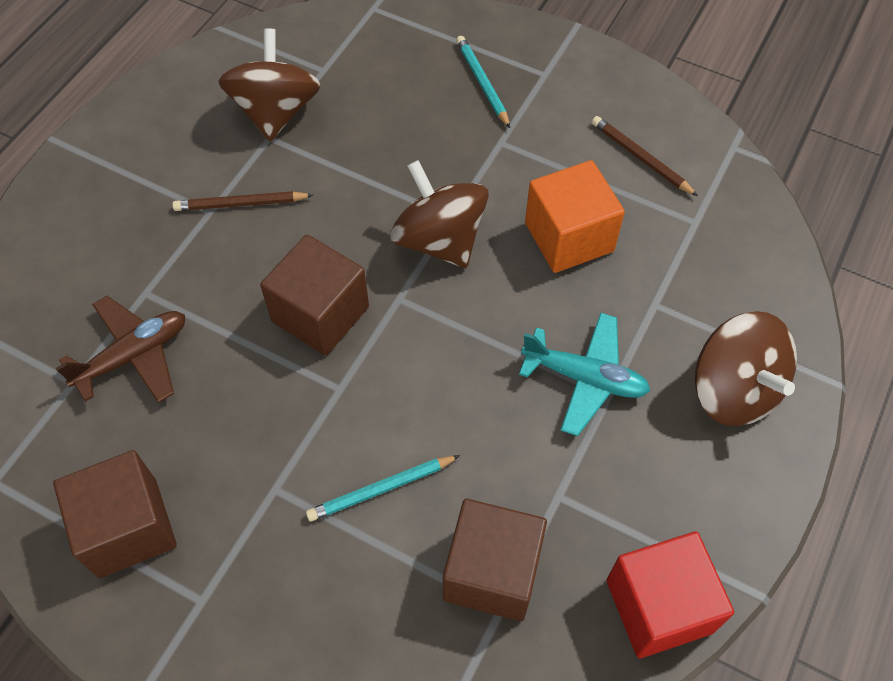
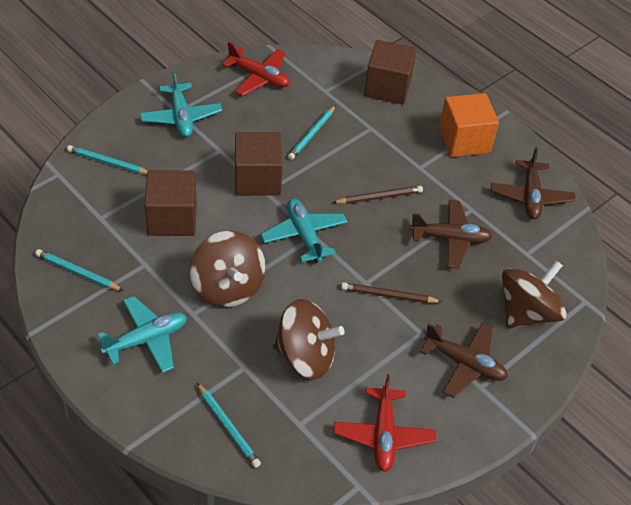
brown plane: [56,296,185,403] = 1 -> [410,200,493,269] [420,322,508,398] [491,147,575,219] = 3
red cube: [607,531,734,658] = 1 -> none = 0
red plane: none = 0 -> [222,42,290,96] [333,374,436,472] = 2
turquoise pencil: [306,455,460,521] [456,36,510,128] = 2 -> [35,249,124,291] [67,145,148,174] [197,383,261,468] [288,105,336,160] = 4
turquoise plane: [519,313,650,436] = 1 -> [98,296,187,373] [140,70,222,137] [261,198,347,263] = 3

